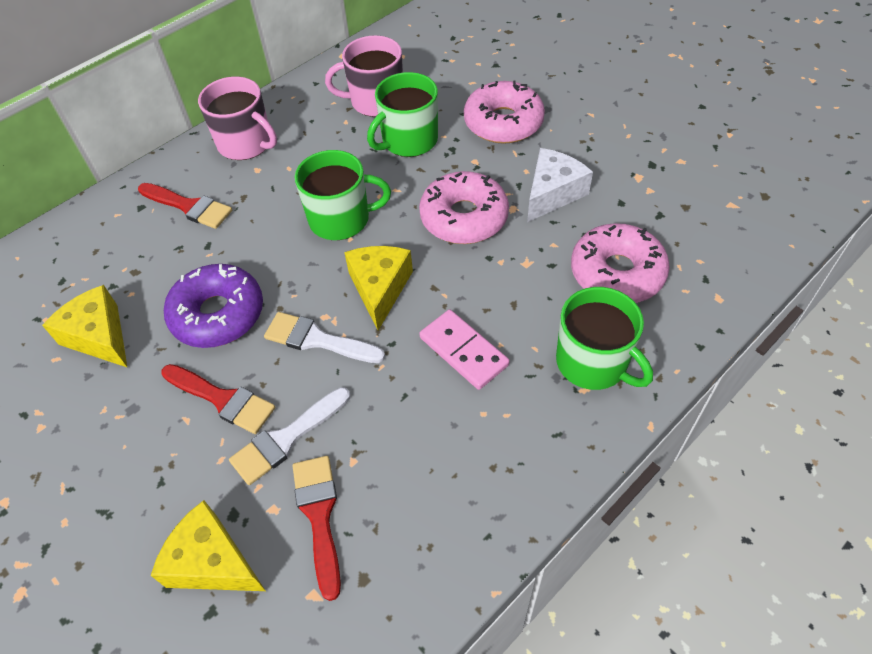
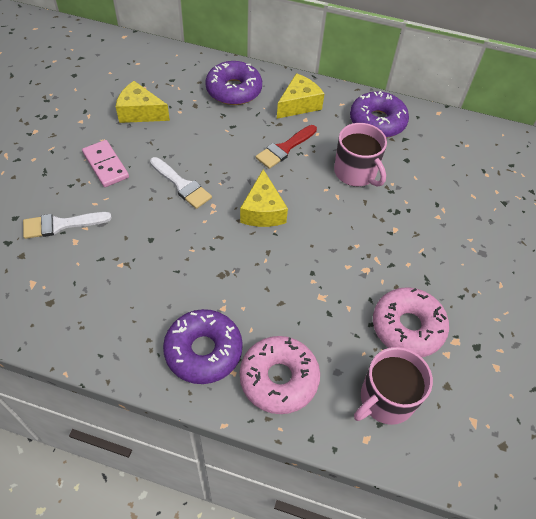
green mug: [295,150,391,240] [367,72,438,157] [556,287,653,390] = 3 -> none = 0
pink donut: [419,171,509,244] [464,81,545,144] [571,223,670,303] = 3 -> [240,336,320,414] [373,287,449,357] = 2
purple donut: [164,264,263,348] = 1 -> [163,309,243,384] [205,61,262,105] [350,91,409,138] = 3
red brush: [138,183,232,229] [161,364,275,434] [292,456,341,601] = 3 -> [256,125,317,169] = 1
white cheese: [527,148,593,222] = 1 -> none = 0

